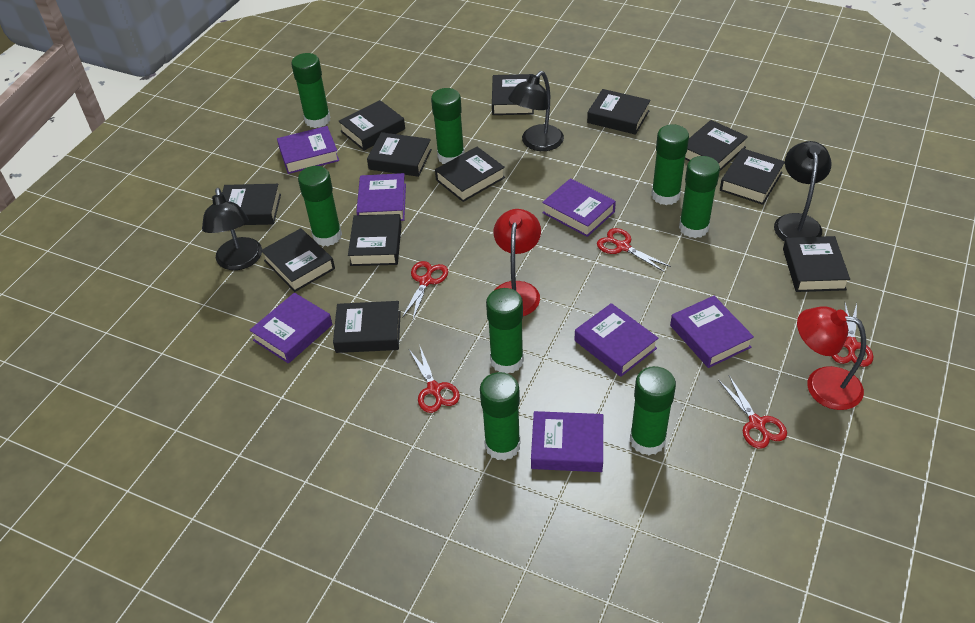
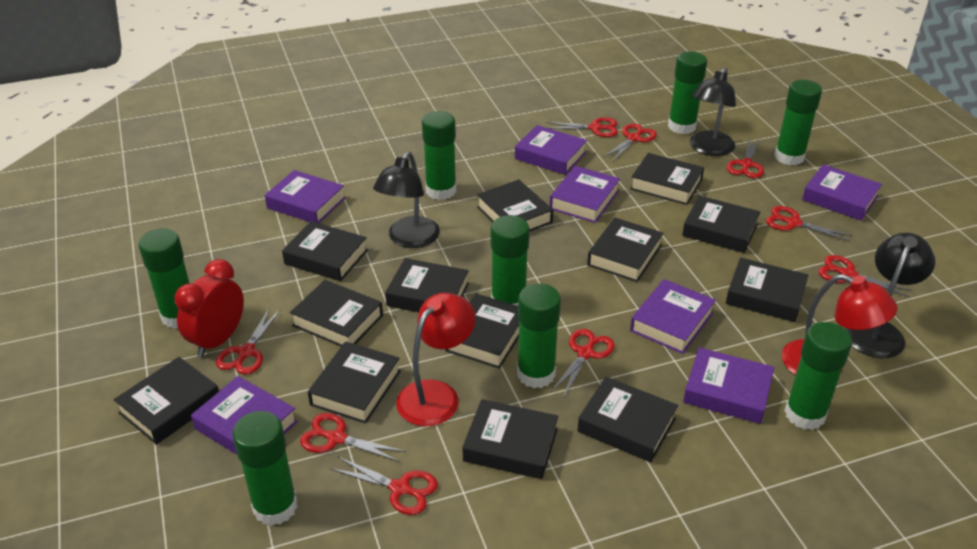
black book: [222,184,281,225] [261,228,335,292] [333,301,401,353] [339,100,405,151] [348,214,402,266] [367,132,432,177] [435,147,505,202] [492,74,534,115] [587,89,651,135] [685,120,748,171] [720,148,785,205] [783,236,850,292] = 12 -> [114,357,219,445] [282,221,368,281] [290,280,383,347] [308,342,401,424] [385,258,469,312] [445,294,519,369] [462,399,558,479] [477,179,553,232] [577,377,678,462] [587,218,663,282] [630,153,704,205] [682,196,760,253] [726,258,808,322] = 13
red clock: none = 0 -> [175,259,244,357] = 1
red scissors: [402,261,448,321] [409,344,460,413] [597,228,671,272] [718,376,787,449] [831,303,873,367] = 5 -> [216,307,281,375] [300,413,406,462] [330,457,438,515] [546,117,618,137] [551,329,615,398] [603,124,657,162] [727,137,764,178] [766,206,853,241] [818,255,912,297] = 9

